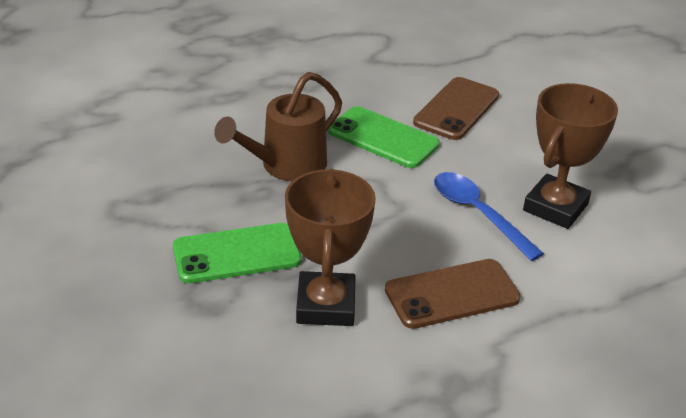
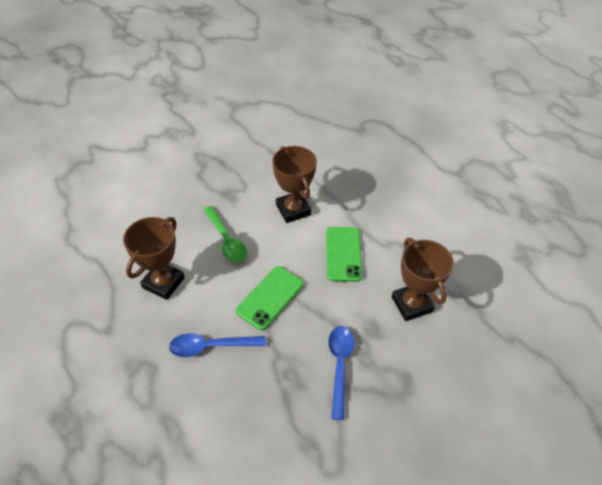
blue spoon: [434,172,544,261] = 1 -> [169,333,266,357] [328,326,354,420] = 2
brown phone: [385,259,521,329] [413,77,499,140] = 2 -> none = 0
brown trophy: [285,169,376,326] [523,83,618,229] = 2 -> [123,217,185,300] [272,146,317,223] [391,238,454,321] = 3
brown watering can: [214,72,342,181] = 1 -> none = 0
green spoon: none = 0 -> [203,206,247,263] = 1

